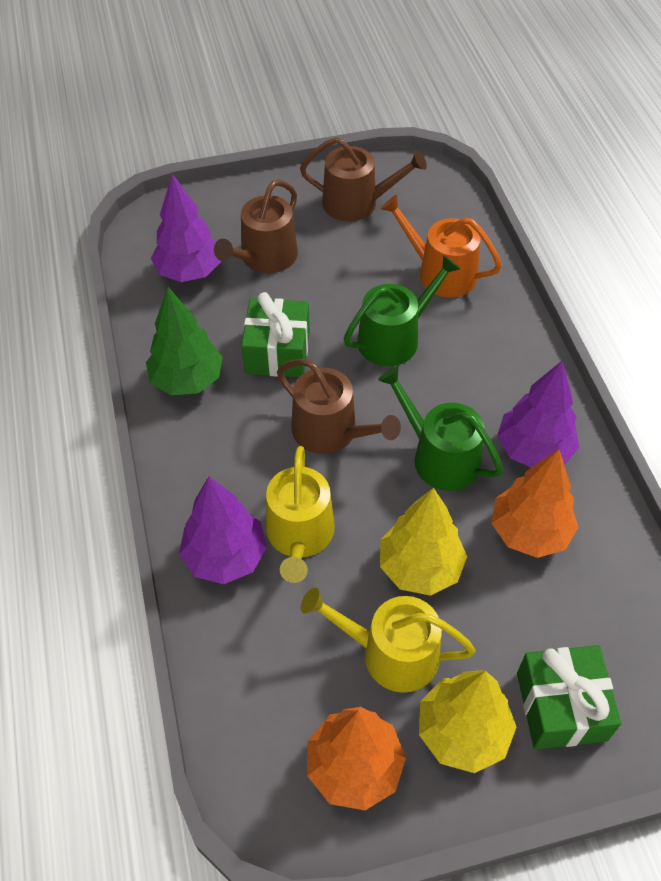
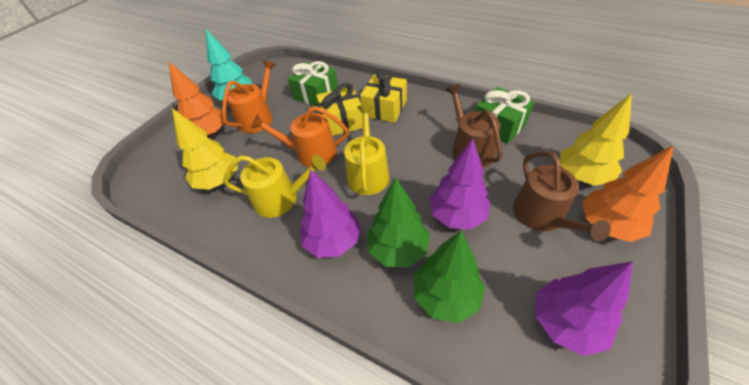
brown watering can: [214,180,298,273] [277,359,401,454] [300,137,427,221] = 3 -> [446,84,502,168] [513,151,611,242] = 2
green tree: [146,287,223,395] = 1 -> [367,177,430,267] [414,231,485,323] = 2
green watering can: [344,255,460,366] [378,366,503,491] = 2 -> none = 0
orange watering can: [381,195,502,298] = 1 -> [222,60,276,133] [251,106,349,167] = 2
turquoise tree: none = 0 -> [206,29,253,100] = 1
yellow gift: none = 0 -> [316,83,363,136] [360,69,407,123] = 2

